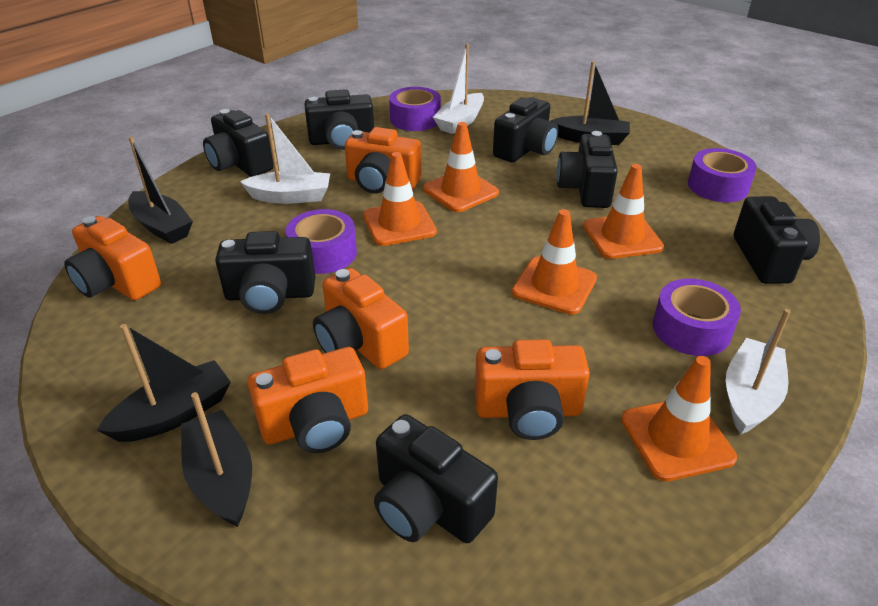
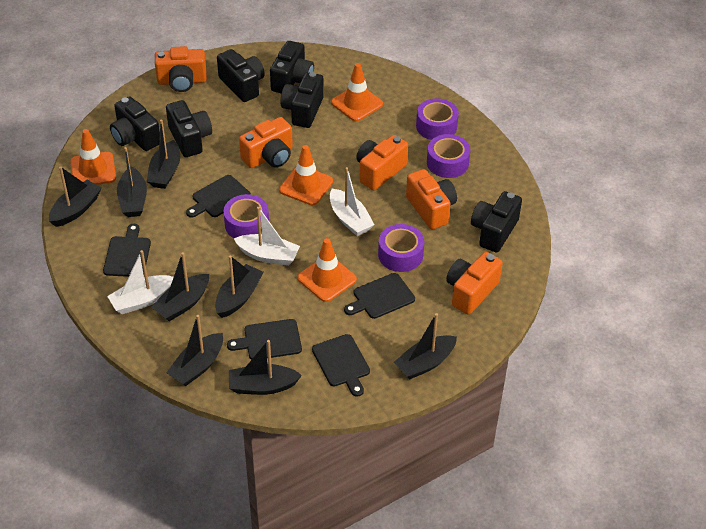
black boat: [97,324,231,442] [128,137,193,244] [181,392,252,527] [551,61,630,145] = 4 -> [49,166,102,227] [117,147,147,217] [147,120,180,189] [151,252,209,321] [166,315,223,386] [215,256,263,318] [229,340,302,395] [394,313,457,380] = 8
black camera: [203,109,274,177] [215,231,315,314] [304,89,374,150] [374,414,498,543] [493,97,558,163] [557,131,618,208] [733,196,820,284] = 7 -> [110,96,160,151] [166,100,212,157] [217,49,265,102] [270,41,314,94] [281,72,324,128] [471,191,522,253] = 6
black cutting board: none = 0 -> [103,224,151,277] [186,175,251,218] [227,319,302,360] [312,334,370,397] [344,273,415,319] = 5
orange traffic cone: [363,152,437,246] [423,122,499,212] [512,209,597,315] [583,164,664,259] [621,356,737,482] = 5 -> [70,129,116,185] [279,145,333,205] [297,238,357,302] [331,63,383,121] = 4

